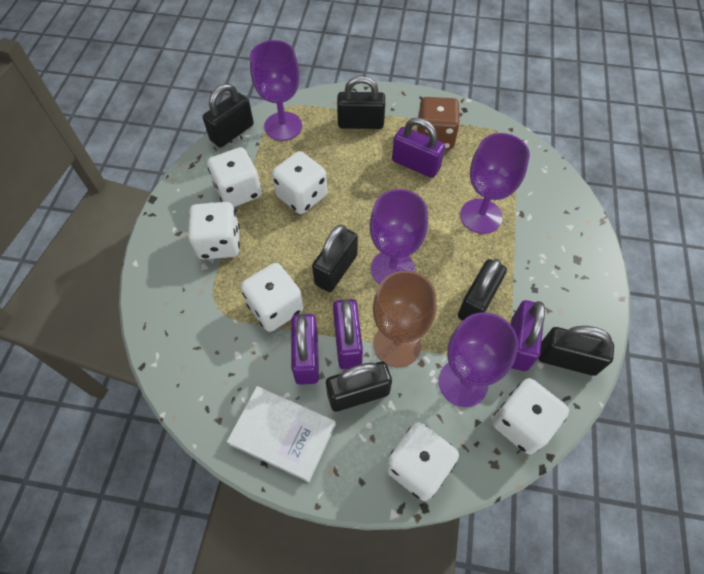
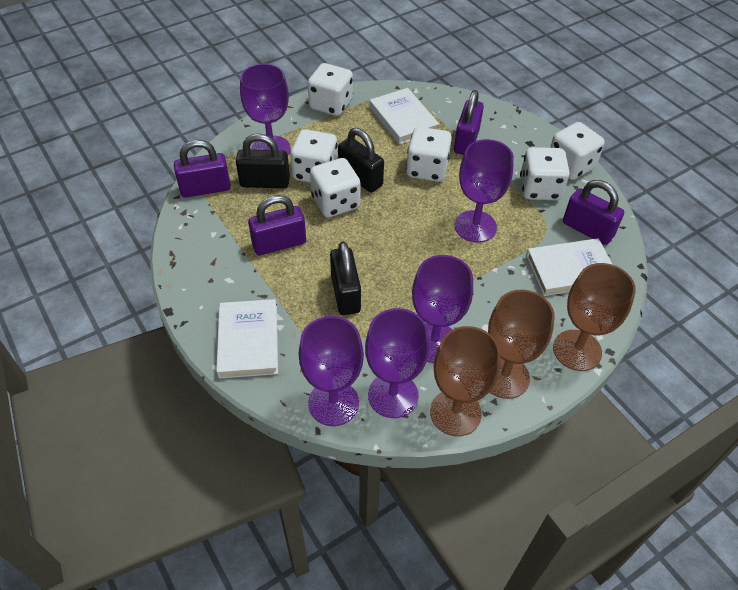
black padlock: [203,83,254,147] [312,225,358,292] [326,361,392,412] [337,76,385,129] [458,259,507,321] [538,326,614,376] = 6 -> [236,134,290,188] [330,241,361,315] [338,128,384,193] = 3
brown dice: [417,97,460,150] = 1 -> none = 0
brown goblet: [373,271,437,367] = 1 -> [430,326,500,436] [488,289,555,399] [553,263,636,371] = 3
purple goblet: [250,40,302,141] [369,189,428,285] [438,312,518,407] [460,133,530,234] = 4 -> [240,63,291,155] [299,316,364,426] [365,308,430,418] [412,255,473,363] [454,139,514,243] = 5
white book: [227,386,336,482] = 1 -> [216,299,278,379] [370,88,439,144] [526,238,613,296] = 3

